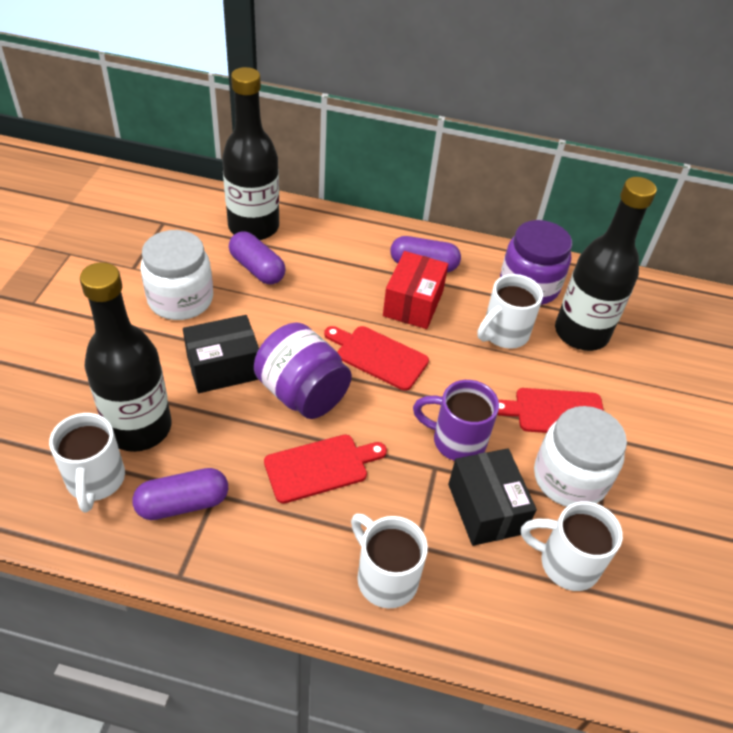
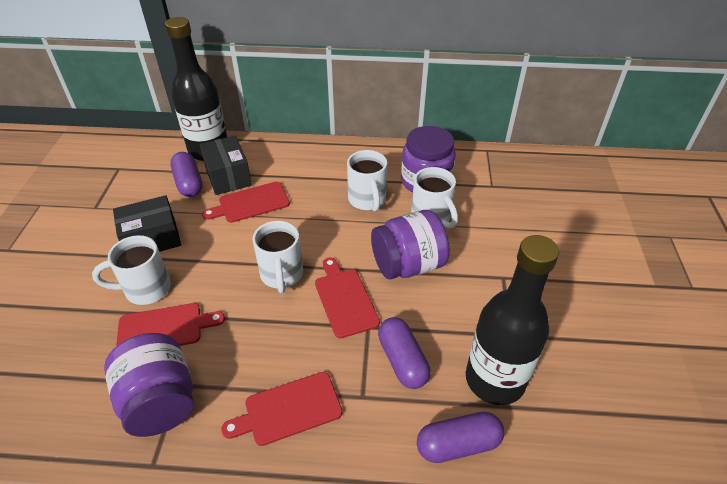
black bottle: [80,262,172,452] [222,67,279,240] [555,177,657,351] = 3 -> [165,17,227,161] [466,235,559,405] = 2
purple jar: [254,322,352,419] [500,220,572,305] = 2 -> [104,333,194,437] [371,210,450,279] [401,126,456,192] = 3
purple mug: [413,380,499,461] = 1 -> none = 0
red box: [383,251,448,329] = 1 -> none = 0
red cutting board: [264,434,387,504] [324,326,429,391] [497,388,604,433] = 3 -> [116,303,225,346] [202,182,290,223] [221,372,342,446] [315,257,380,339] = 4
white jar: [140,230,213,320] [534,406,627,507] = 2 -> none = 0

